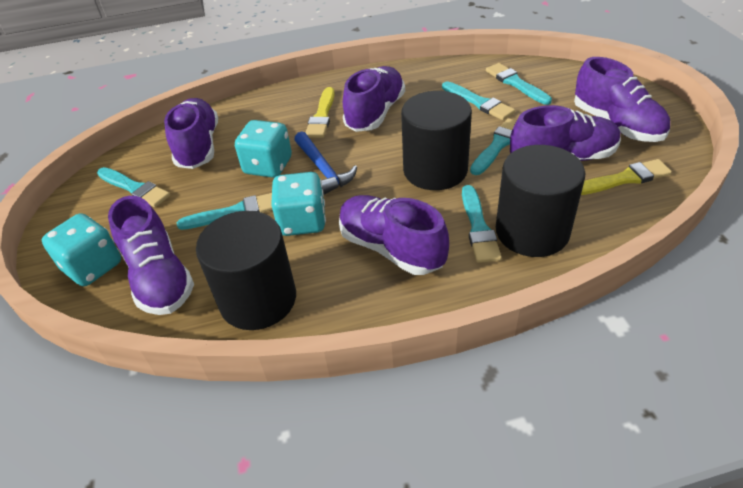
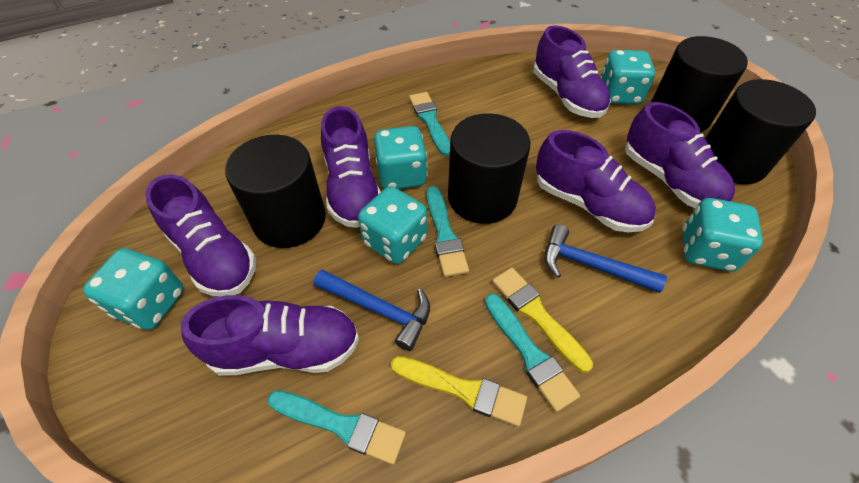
black cylinder: [196,211,296,330] [401,91,472,190] [496,145,585,257] = 3 -> [225,135,326,248] [448,113,531,224] [651,36,748,132] [705,79,816,184] = 4
blue hammer: [294,131,357,194] = 1 -> [314,269,430,351] [545,224,667,293] = 2
turquoise brush: [97,167,170,207] [177,193,272,230] [442,81,515,120] [462,185,502,263] [470,118,516,175] [486,63,552,105] = 6 -> [268,390,406,465] [409,92,450,156] [427,186,469,277] [485,294,580,412] = 4
turquoise dice: [42,213,121,286] [235,120,292,178] [271,172,326,236] = 3 -> [83,248,184,330] [358,186,427,264] [374,126,427,189] [601,50,655,105] [683,198,763,272] = 5

